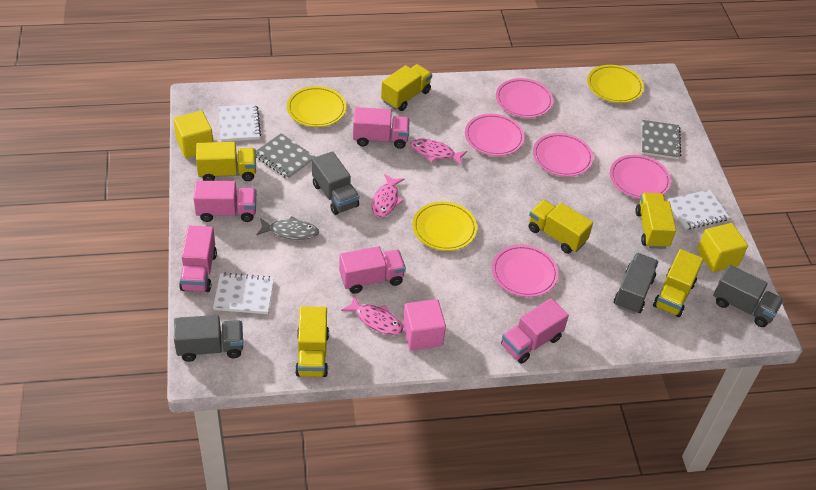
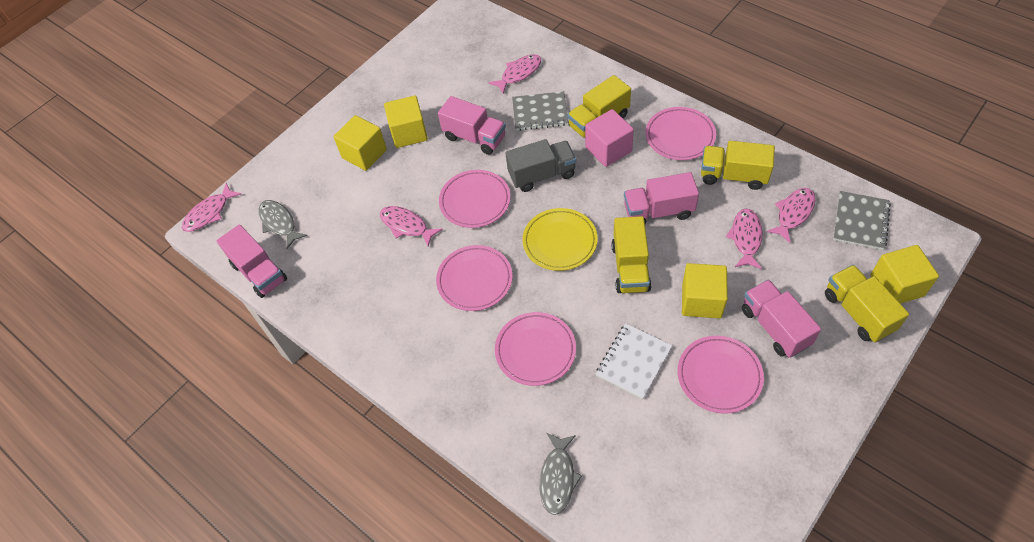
grey fish: [256,216,319,240] = 1 -> [258,200,308,249] [540,433,582,515] = 2
grey truck: [174,315,243,362] [312,151,359,215] [614,253,659,314] [713,265,784,327] = 4 -> [505,139,576,192] = 1
pink fish: [341,295,403,335] [372,174,404,217] [410,139,467,166] = 3 -> [182,183,241,232] [380,206,443,246] [488,54,541,94] [726,209,762,269] [766,188,815,243] = 5
pink truck: [179,225,217,292] [194,181,257,222] [339,246,406,294] [353,107,410,149] [501,298,569,364] = 5 -> [217,224,287,298] [438,96,506,155] [624,172,699,224] [742,280,821,358] = 4
white notebook: [213,273,274,314] [219,104,261,142] [667,189,730,230] = 3 -> [596,323,672,399] = 1
yellow cube: [173,111,213,158] [697,223,748,272] = 2 -> [334,115,387,171] [384,96,428,148] [682,263,728,319] [870,245,939,304] = 4
yellow plate: [287,86,346,127] [412,201,477,251] [587,65,644,103] = 3 -> [522,208,598,271] = 1
yellow truck: [196,142,256,181] [295,306,329,377] [381,64,432,111] [529,200,593,254] [635,193,676,249] [653,249,703,317] = 6 -> [567,75,631,137] [611,216,651,293] [701,141,775,190] [825,265,909,342] = 4

